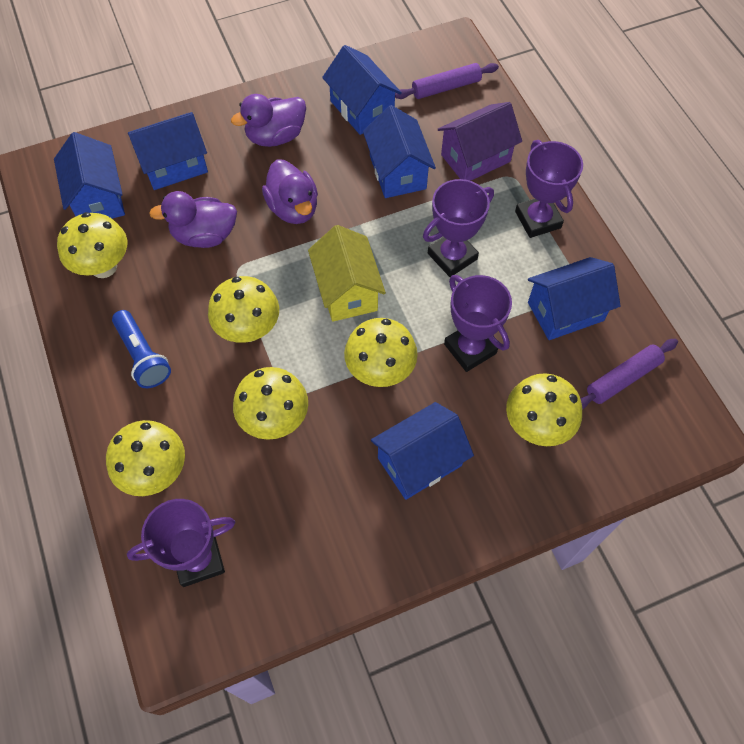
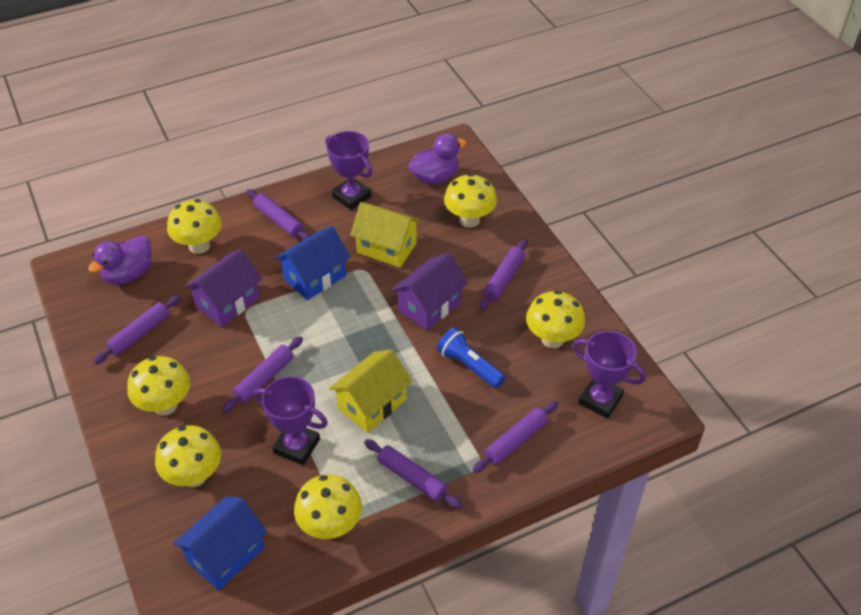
blue house: [54,132,125,219] [128,112,208,190] [322,45,402,135] [363,105,436,198] [371,402,474,500] [528,257,621,340] = 6 -> [173,496,267,591] [275,226,350,300] = 2
purple duck: [149,191,237,248] [231,94,306,147] [262,159,318,224] = 3 -> [88,235,151,285] [408,133,467,185] = 2
purple house: [438,102,522,181] = 1 -> [185,249,262,327] [392,253,468,330] = 2
purple rolling pin: [395,63,499,99] [580,339,678,410] = 2 -> [93,295,181,364] [222,336,303,412] [246,189,310,240] [364,439,462,509] [473,401,558,473] [480,239,528,310] = 6
purple trophy: [127,499,235,587] [423,179,494,277] [444,275,512,372] [515,140,583,238] = 4 -> [254,376,328,465] [325,131,373,210] [573,331,646,419] = 3
yellow house: [308,225,386,322] = 1 -> [329,349,413,433] [350,202,421,268] = 2

